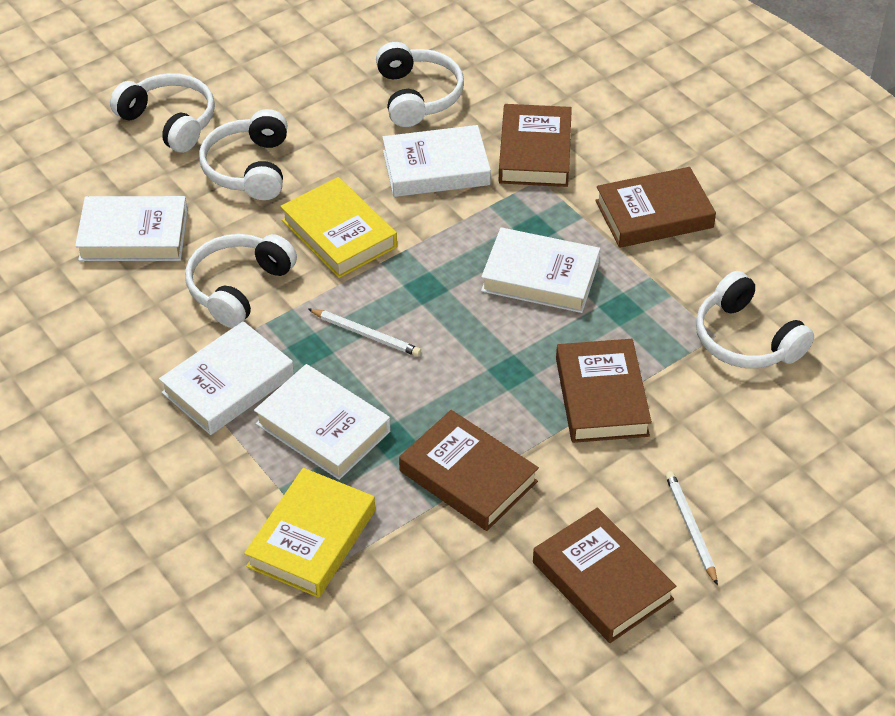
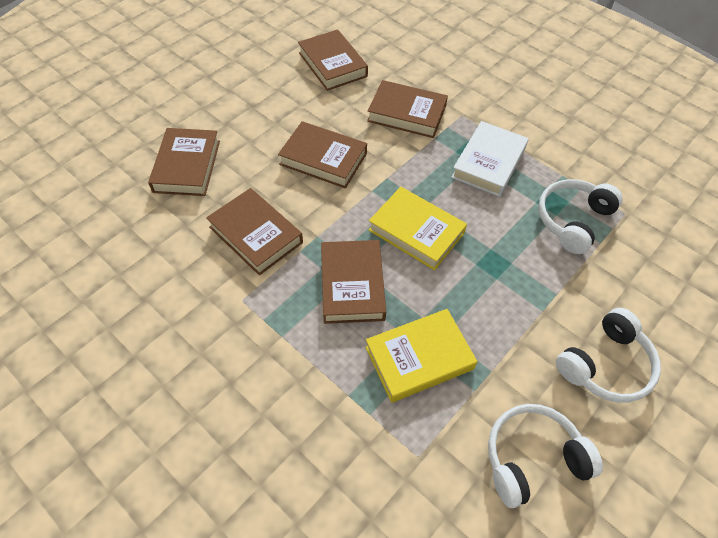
brown book: [399,410,539,531] [499,104,572,187] [533,507,676,643] [556,339,652,443] [595,167,716,248] = 5 -> [148,128,220,196] [206,188,303,275] [278,121,367,188] [298,29,368,91] [321,240,386,324] [367,80,448,138] = 6
white book: [75,196,188,261] [159,321,294,435] [254,364,391,480] [382,125,491,197] [481,227,600,313] = 5 -> [451,121,529,197] = 1
white headphones: [110,73,215,153] [185,234,297,328] [199,109,287,200] [376,42,464,127] [696,271,814,368] = 5 -> [488,404,603,508] [538,179,623,254] [556,308,661,403] = 3
white pencil: [308,309,421,356] [665,471,718,586] = 2 -> none = 0

